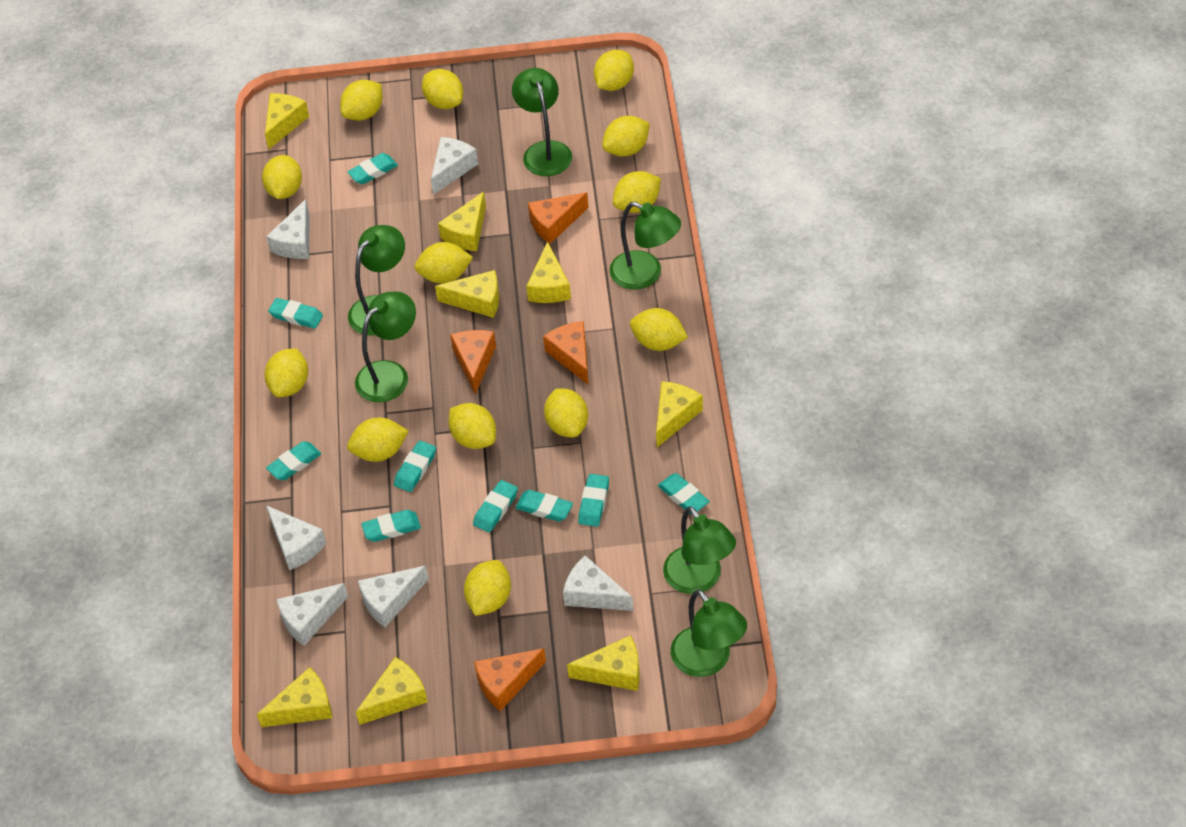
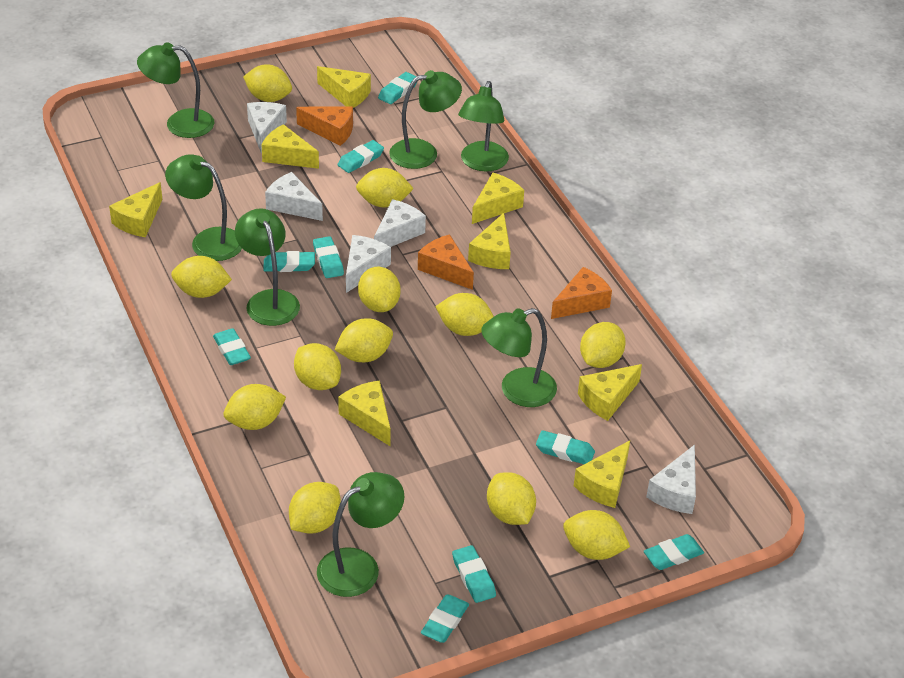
green lamp: [348,225,405,336] [355,291,416,402] [512,68,572,176] [609,202,681,290] [663,506,736,594] [671,589,747,677] = 6 -> [137,42,214,138] [165,154,242,261] [235,208,300,326] [317,472,404,597] [389,70,462,169] [458,81,509,171] [481,308,557,407] = 7
orange cheese: [450,330,496,394] [474,648,546,711] [528,192,589,244] [543,321,589,385] = 4 -> [296,106,353,146] [418,234,474,290] [551,267,612,319] = 3
white cheese: [266,199,309,259] [266,505,326,571] [276,583,348,646] [358,566,429,627] [431,137,478,195] [563,555,633,611] = 6 -> [247,102,287,153] [265,172,323,221] [346,235,391,293] [374,199,426,247] [646,445,696,514] = 5
yellow lemon: [262,155,302,199] [265,348,308,397] [340,80,382,121] [347,418,409,462] [414,242,473,283] [422,69,463,109] [448,403,496,449] [464,560,511,616] [544,389,588,437] [594,50,634,91] [602,116,650,157] [613,171,661,213] [630,308,688,351] = 13 -> [171,256,232,298] [224,384,286,430] [243,64,292,102] [289,482,341,534] [294,343,341,390] [335,318,393,362] [356,168,414,207] [358,267,401,312] [435,293,494,336] [487,472,536,525] [563,510,630,560] [580,322,626,368] = 12

